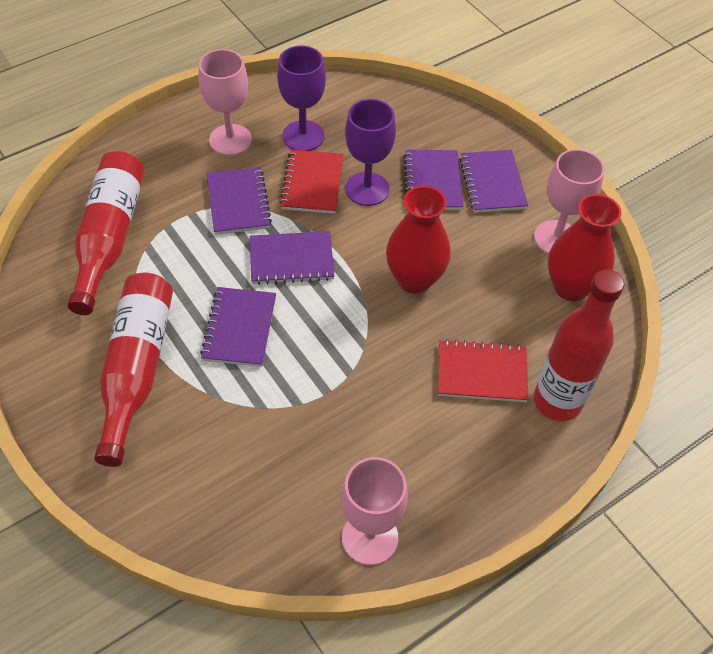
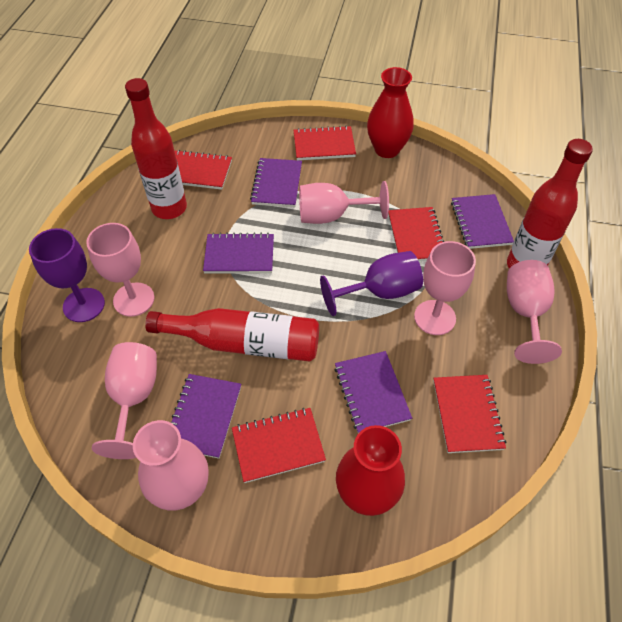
pink goblet: [199,49,252,156] [341,457,408,565] [534,149,605,254] = 3 -> [86,223,154,317] [92,342,157,459] [299,181,389,224] [414,241,476,335] [507,260,562,364] = 5
pink vase: none = 0 -> [133,420,209,510] = 1
red notebook: [280,150,343,214] [438,339,528,402] = 2 -> [175,150,232,190] [232,408,326,483] [294,126,356,160] [388,207,444,261] [433,375,506,453] = 5

